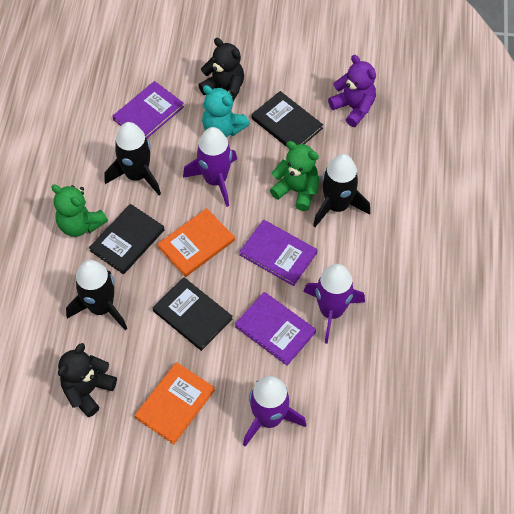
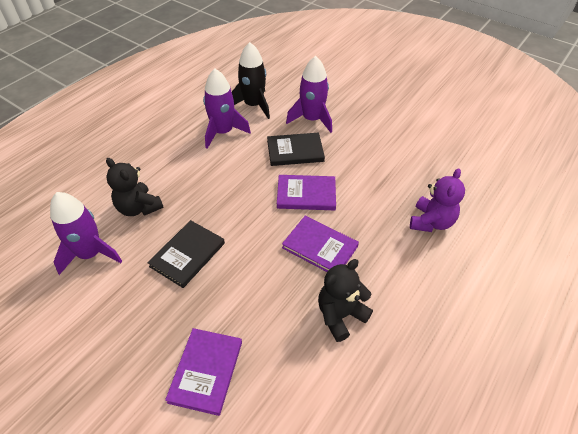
black book: [89,204,164,274] [153,277,232,351] [251,91,323,147] = 3 -> [147,220,225,288] [267,133,325,166] = 2
black rocket: [66,260,127,330] [105,122,161,195] [313,154,370,227] = 3 -> [232,42,270,119] = 1
green teddy bear: [51,184,108,237] [270,141,319,211] = 2 -> none = 0
orange book: [135,362,215,444] [157,208,235,277] = 2 -> none = 0
turquoise teddy bear: [202,85,250,137] = 1 -> none = 0

